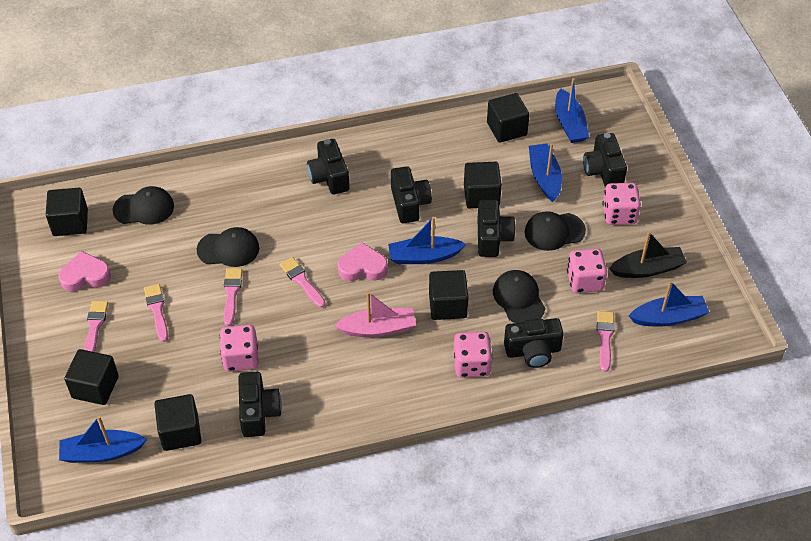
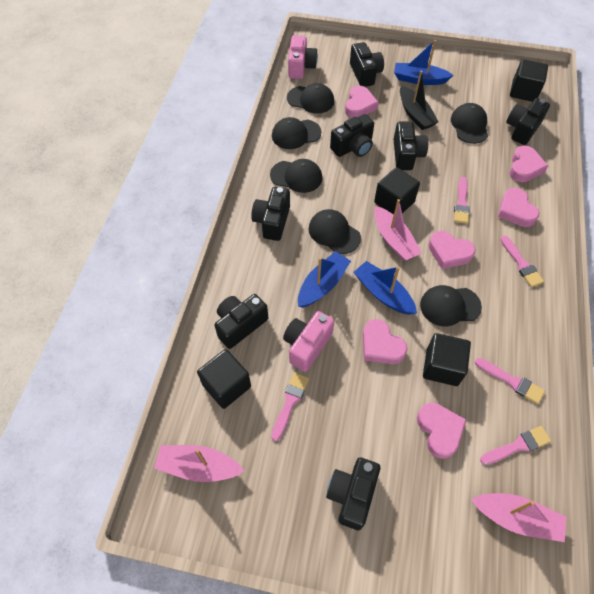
black camera: [238,372,282,437] [307,139,349,195] [391,166,432,223] [478,200,516,257] [504,318,564,368] [583,133,627,188] = 6 -> [215,294,268,349] [251,187,290,241] [326,458,380,530] [330,114,374,157] [350,42,384,87] [394,121,428,170] [506,98,550,145] = 7
black cap: [113,186,174,225] [197,227,259,267] [493,270,545,323] [524,211,586,251] = 4 -> [270,159,322,193] [272,117,321,149] [287,83,334,113] [309,209,361,254] [420,285,482,327] [451,103,488,144] = 6
black cube: [46,188,88,236] [64,349,119,405] [154,394,202,451] [429,270,468,320] [464,162,502,208] [487,93,530,143] = 6 -> [197,349,251,409] [374,167,420,215] [423,333,471,386] [510,59,548,102] = 4
blue boat: [59,416,147,463] [388,217,466,264] [529,143,562,202] [555,78,589,143] [629,281,709,327] = 5 -> [298,251,351,308] [354,261,417,315] [394,40,453,85] = 3
pink boat: [334,292,416,337] = 1 -> [154,445,244,482] [374,199,422,261] [471,493,566,542] = 3
pink camera: none = 0 -> [283,311,334,372] [288,35,318,79] = 2
pink dice: [220,325,259,372] [454,332,492,378] [567,248,607,293] [602,183,641,225] = 4 -> none = 0
pink heart: [58,251,111,292] [337,242,388,281] = 2 -> [345,86,379,118] [363,319,408,364] [417,403,466,459] [428,231,476,269] [498,188,540,227] [509,146,548,182] = 6

